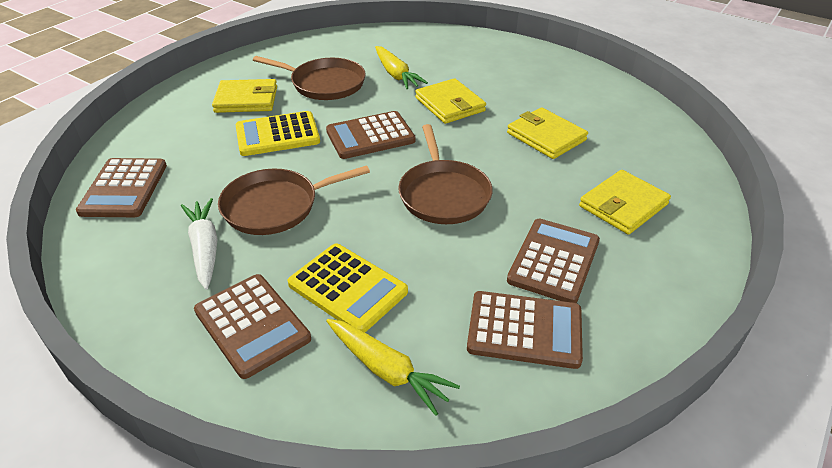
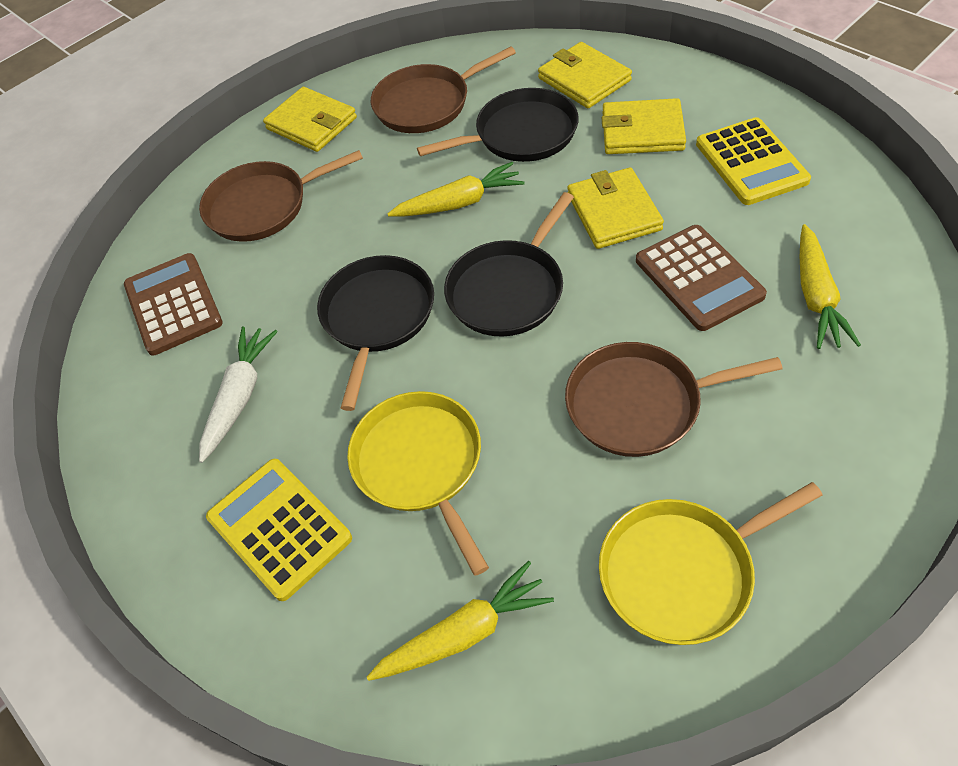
black pan: none = 0 -> [317,255,434,411] [417,88,579,162] [444,192,574,337] = 3
brown calculator: [76,158,167,217] [194,274,311,379] [326,111,416,159] [467,291,583,369] [507,219,600,303] = 5 -> [124,253,223,356] [636,225,767,331] = 2
yellow carrot: [326,319,460,416] [375,46,428,89] = 2 -> [367,561,554,681] [387,162,525,217] [800,224,861,349] = 3
yellow pan: none = 0 -> [347,391,489,576] [599,482,823,645] = 2

